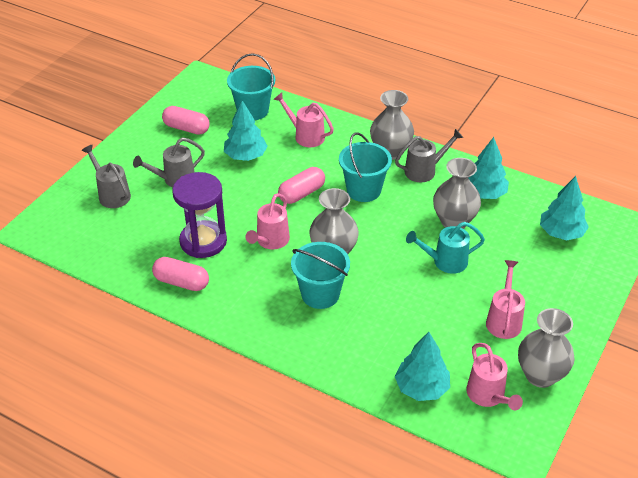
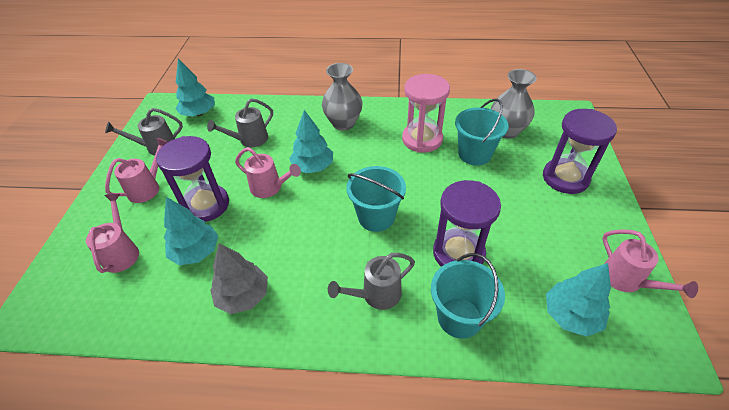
grey tree: none = 0 -> [210,243,268,314] = 1
grey vase: [309,188,359,254] [370,90,414,160] [433,158,481,229] [518,308,575,388] = 4 -> [322,63,363,131] [491,69,537,139] = 2
pink capsule: [152,257,209,291] [162,106,210,135] [278,167,325,204] = 3 -> none = 0
pink hourglass: none = 0 -> [402,74,450,153] = 1
purple hourglass: [172,172,227,258] = 1 -> [156,136,229,222] [433,180,501,267] [543,109,617,194] = 3
turquoise watering can: [406,222,485,274] = 1 -> none = 0

